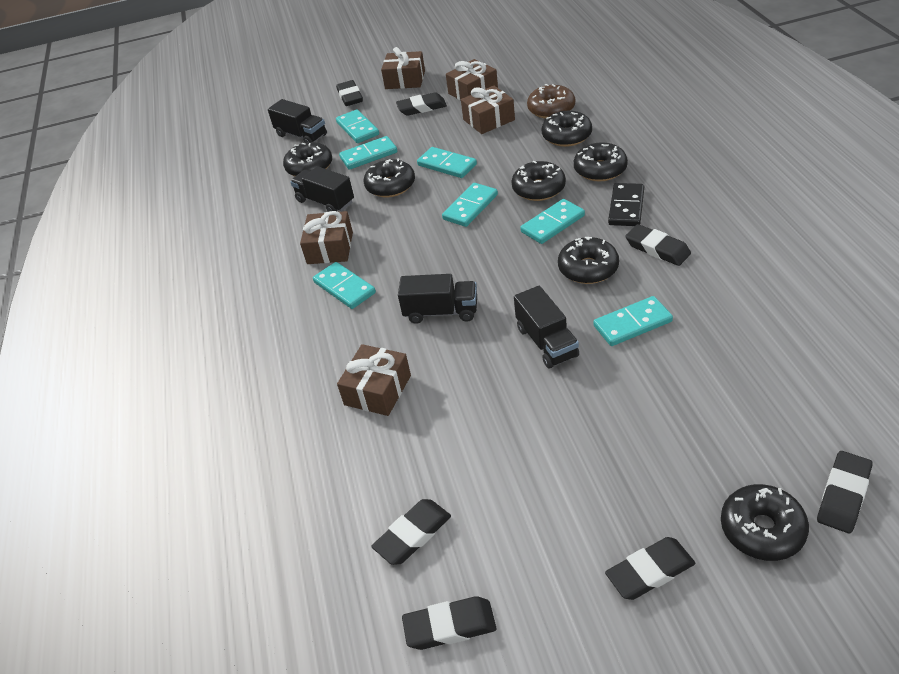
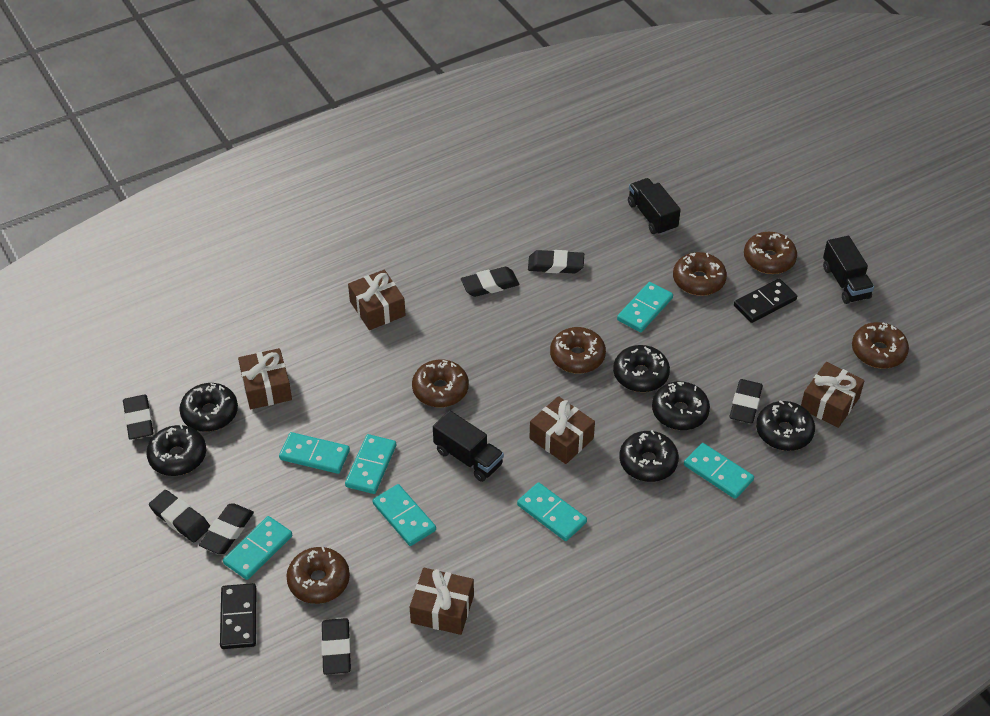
black domino: [608,183,644,226] = 1 -> [220,583,256,649] [734,279,797,323] = 2
black donut: [283,142,332,176] [364,158,415,198] [511,161,566,201] [542,110,592,147] [558,237,619,284] [574,142,628,181] [721,484,809,561] = 7 -> [146,424,206,476] [179,383,238,432] [613,345,670,392] [619,430,679,482] [652,381,710,430] [756,400,815,451] = 6
black truck: [268,99,327,143] [291,166,354,212] [398,274,477,324] [514,286,579,369] = 4 -> [433,411,504,482] [628,178,681,235] [823,236,874,304] = 3
brown donut: [527,84,575,119] = 1 -> [286,547,350,604] [412,360,469,407] [550,327,606,374] [673,252,727,296] [744,232,797,274] [852,322,909,369] = 6

